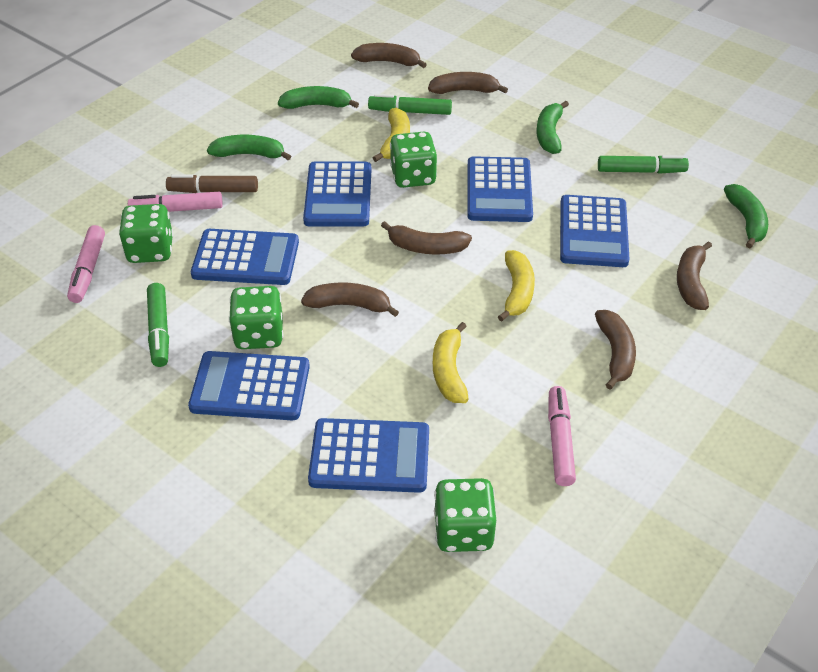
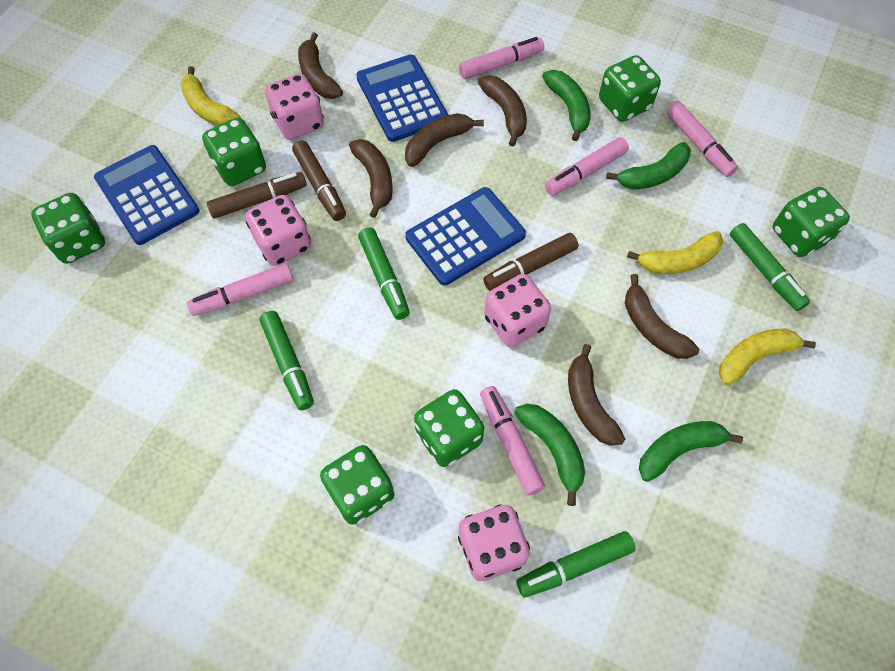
blue calculator: [188,351,310,420] [191,229,299,285] [303,161,371,227] [308,418,429,493] [467,156,533,222] [560,195,630,267] = 6 -> [94,145,200,245] [356,54,448,142] [405,187,526,286] = 3
brown marker: [166,174,258,193] = 1 -> [207,172,307,218] [292,140,346,221] [483,233,579,291] = 3
green dice: [119,204,173,263] [229,286,283,349] [390,132,437,188] [434,478,496,552] = 4 -> [31,193,105,264] [202,118,266,186] [320,445,394,525] [414,389,484,467] [599,55,661,122] [773,187,850,257] = 6
green marker: [147,283,169,367] [368,94,452,115] [598,155,689,174] = 3 -> [260,311,314,410] [358,227,410,320] [516,531,636,598] [730,223,810,311] = 4
pink dice: none = 0 -> [245,195,311,266] [265,73,324,140] [458,504,530,581] [484,274,551,347] = 4
pink marker: [67,225,105,303] [128,192,223,212] [548,386,576,486] = 3 -> [187,263,293,316] [459,37,544,79] [480,386,545,495] [545,137,629,195] [667,101,738,177] = 5

